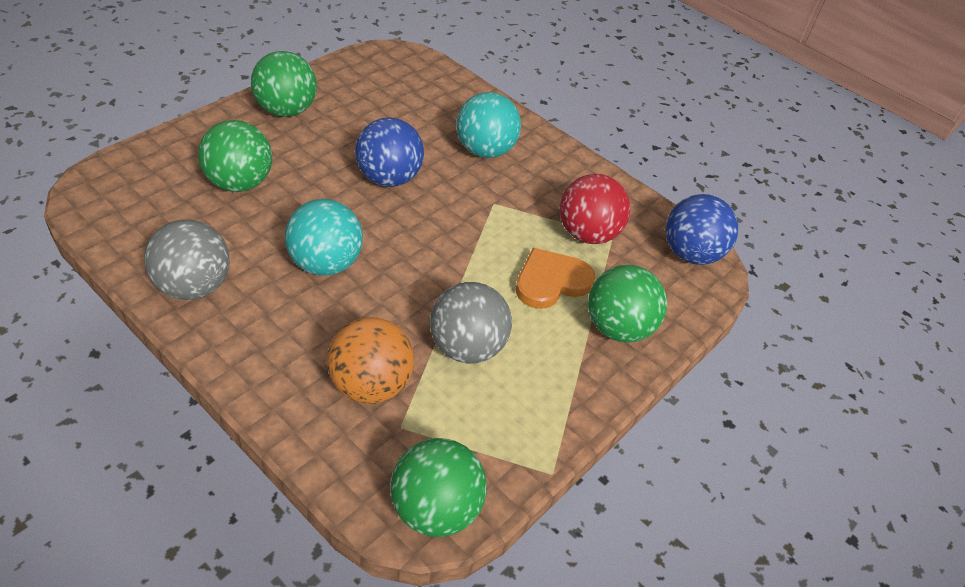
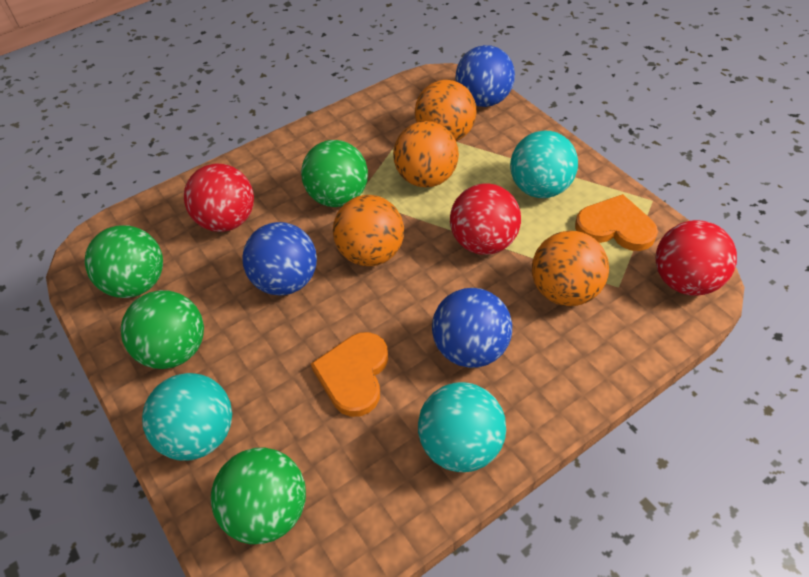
blue ball: [355,118,424,187] [665,194,738,265] = 2 -> [242,222,317,296] [432,288,512,368] [455,45,515,107] = 3
grey ball: [144,219,230,300] [430,282,512,364] = 2 -> none = 0
orange ball: [327,317,414,404] = 1 -> [333,195,404,266] [393,121,459,187] [415,80,476,141] [532,231,609,306] = 4
orange heart: [516,247,595,309] = 1 -> [311,332,388,417] [575,194,658,251] = 2
red ball: [559,174,630,244] = 1 -> [184,163,254,232] [450,184,521,255] [655,220,737,296] = 3
turquoise ball: [285,199,363,276] [456,92,521,158] = 2 -> [142,373,232,461] [418,382,506,472] [510,131,578,198] = 3

